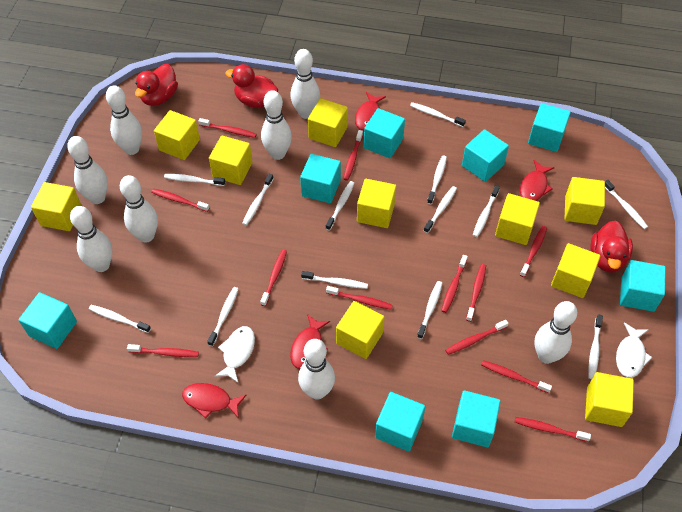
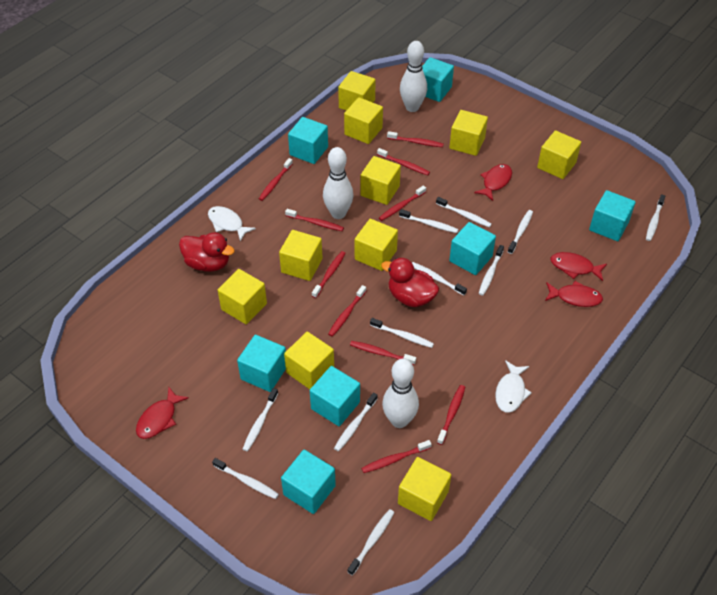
red duck: [135,64,178,106] [225,64,278,108] [590,221,633,272] = 3 -> [179,232,235,272] [381,258,439,307] = 2
red toothbrush: [127,344,199,357] [151,189,209,212] [199,118,257,138] [260,250,287,306] [326,286,393,310] [343,130,363,181] [441,255,468,313] [445,320,509,355] [466,264,486,322] [481,360,552,393] [515,417,591,442] [520,226,547,277] = 12 -> [259,158,293,201] [285,209,344,231] [312,251,346,298] [328,285,366,337] [350,341,416,365] [361,440,432,473] [377,148,430,175] [379,186,426,221] [387,131,444,147] [437,385,465,445] = 10
turquoise cube: [18,292,77,349] [300,154,341,203] [364,108,405,158] [375,392,425,452] [452,390,501,447] [462,129,509,182] [528,103,571,152] [620,260,666,312] = 8 -> [237,335,286,392] [281,450,336,514] [288,117,328,164] [310,366,360,426] [422,57,454,102] [449,222,496,275] [589,190,636,241] = 7
white bowling pin: [67,136,108,204] [70,206,112,272] [106,85,142,155] [120,175,158,243] [261,90,292,160] [290,49,320,119] [298,339,335,400] [534,301,577,364] = 8 -> [323,147,353,219] [382,359,419,428] [400,41,427,112] = 3
white toothbrush: [89,305,151,333] [164,174,225,186] [207,287,239,346] [242,174,274,226] [301,271,368,289] [325,181,354,231] [410,102,466,127] [417,281,442,339] [424,186,457,233] [427,155,447,204] [473,185,500,237] [588,314,603,379] [605,180,648,229] = 13 -> [212,458,279,499] [243,388,278,452] [334,392,378,451] [348,509,395,576] [370,318,434,348] [399,209,458,233] [412,262,467,296] [436,197,492,227] [479,245,504,296] [508,210,533,254] [646,194,665,241] = 11

